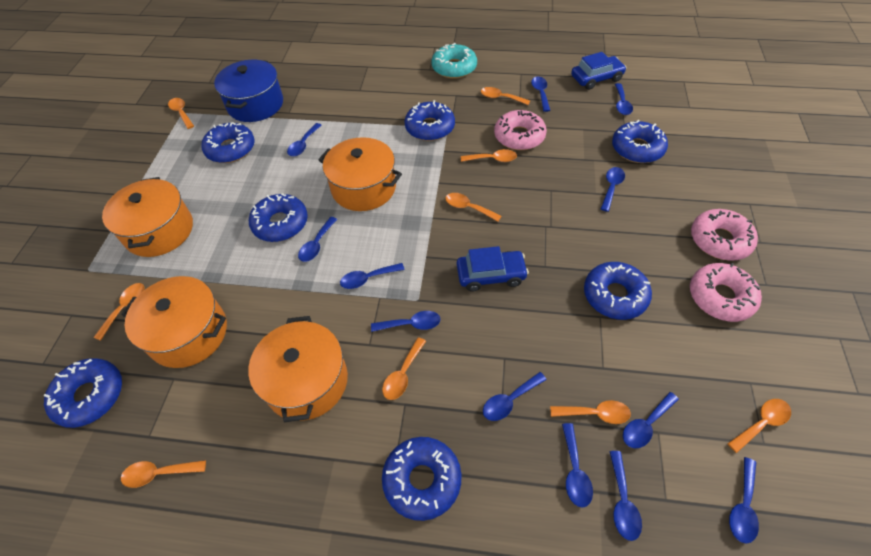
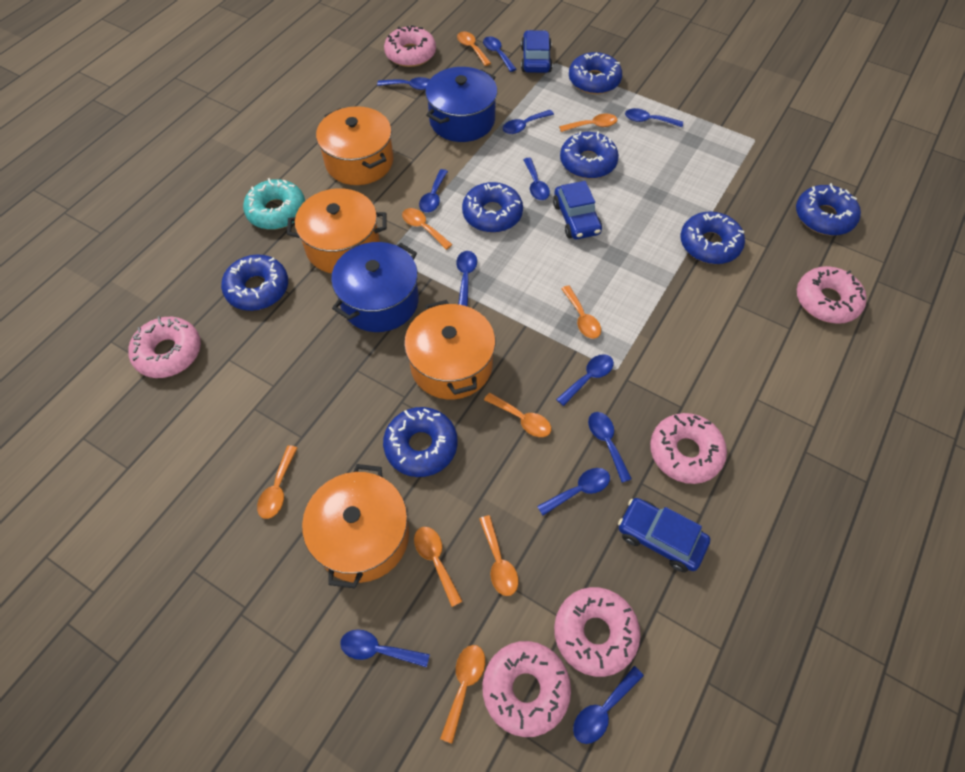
blue car: [457,246,529,292] [571,52,627,90] = 2 -> [521,30,552,73] [553,181,602,239] [618,498,710,572] = 3
blue pot: [214,60,283,122] = 1 -> [331,242,419,332] [425,67,497,142] = 2
pink donut: [494,110,547,150] [690,263,762,322] [691,209,758,261] = 3 -> [128,316,201,378] [384,25,436,67] [482,641,571,737] [554,587,640,677] [650,413,727,484] [797,266,867,324] = 6

